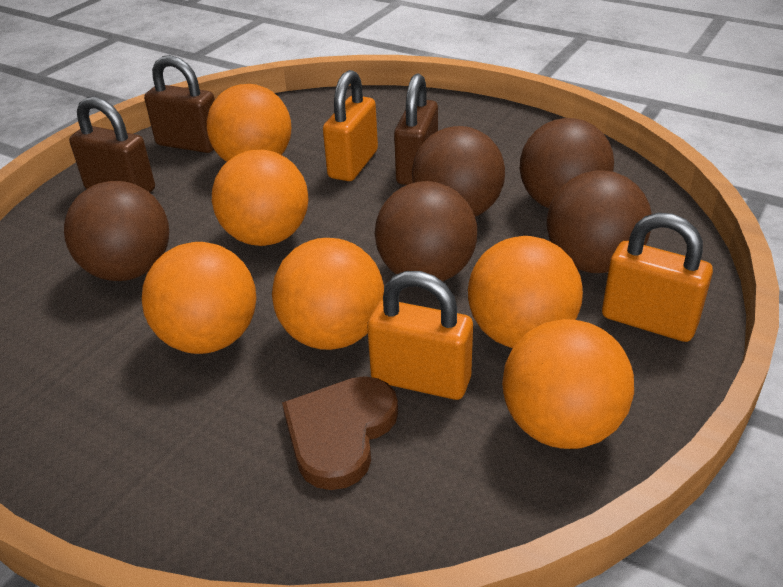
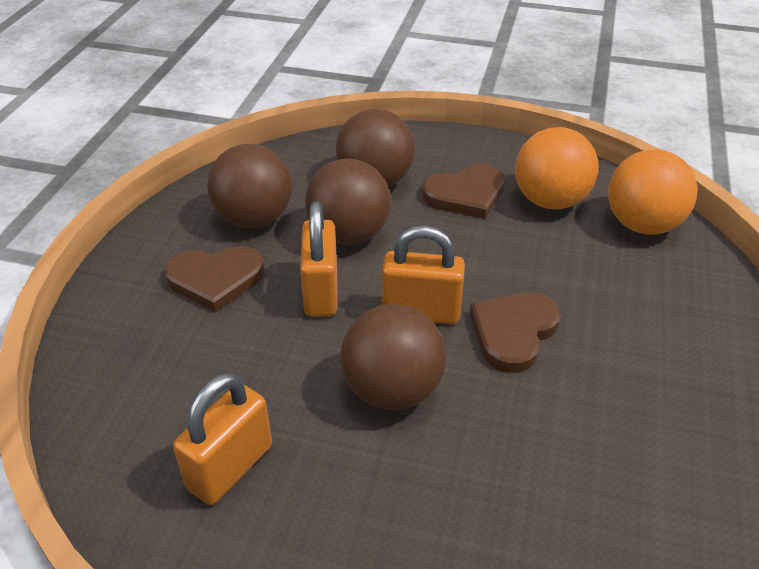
brown ball: [64,181,169,281] [375,181,477,281] [412,126,505,217] [520,118,614,208] [547,170,652,273] = 5 -> [207,144,292,228] [305,158,391,245] [336,109,415,187] [341,304,446,410] = 4
brown heart: [282,376,398,490] = 1 -> [165,246,265,312] [422,164,505,219] [470,292,561,373] = 3
brown padlock: [69,97,155,193] [144,55,215,153] [394,73,438,185] = 3 -> none = 0
orange ball: [142,242,256,354] [207,84,291,162] [212,150,308,246] [272,238,384,350] [468,236,583,348] [502,319,634,449] = 6 -> [515,127,598,209] [608,149,698,235] = 2

